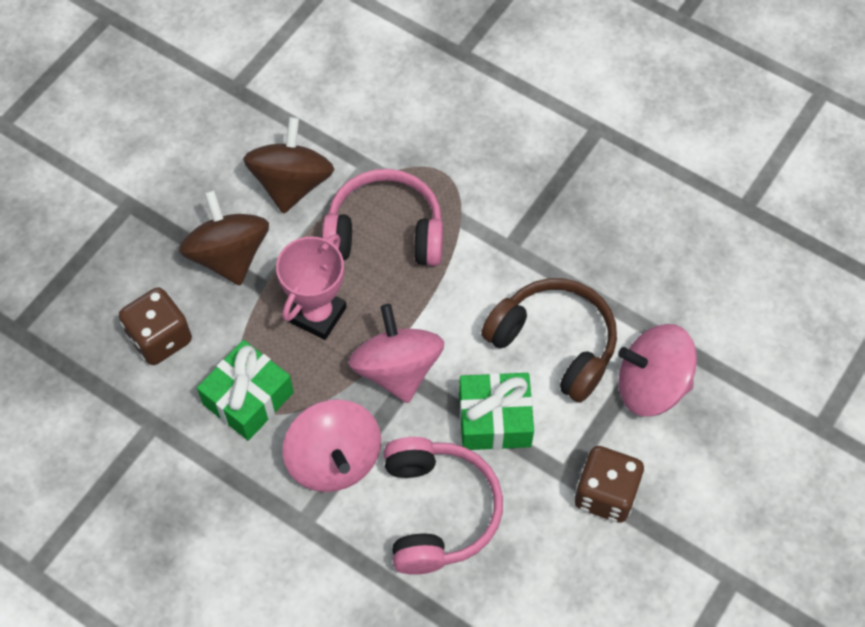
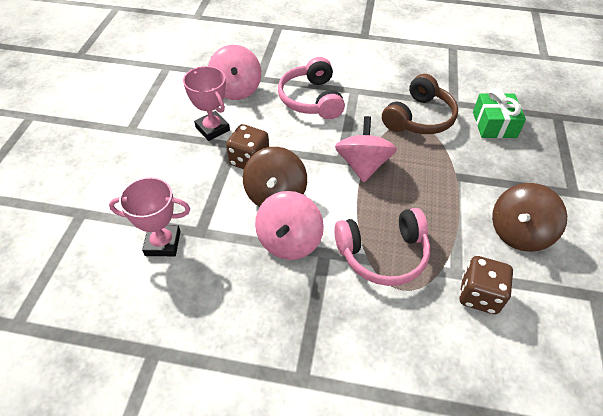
green gift: [197,340,294,441] [459,373,534,450] = 2 -> [473,88,526,138] = 1
pink trophy: [276,234,347,340] = 1 -> [109,177,190,256] [183,66,230,141] = 2

